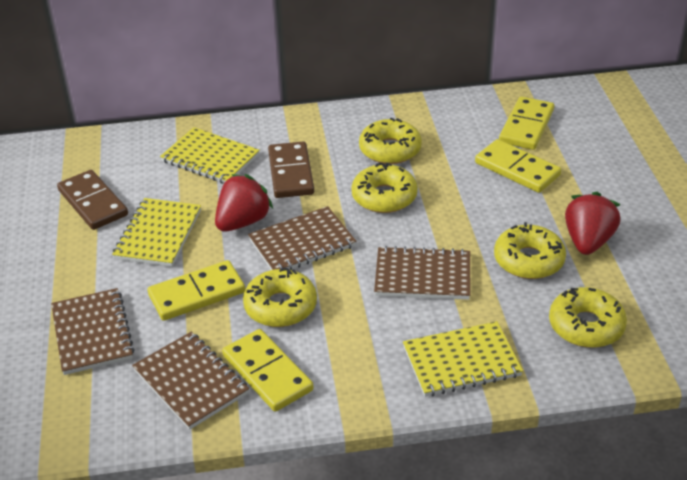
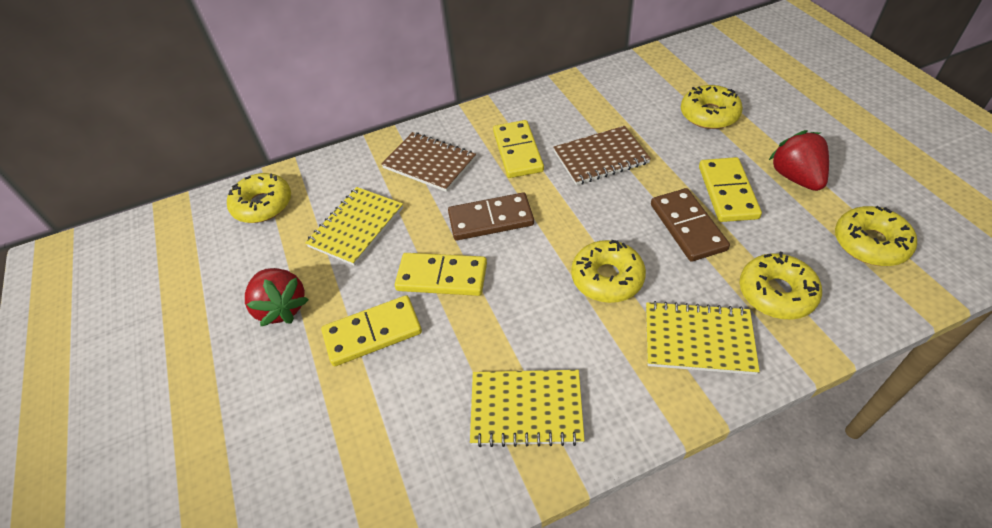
brown notebook: [51,288,135,375] [132,332,249,430] [248,206,356,270] [374,246,470,300] = 4 -> [381,132,476,192] [553,126,651,185] = 2

